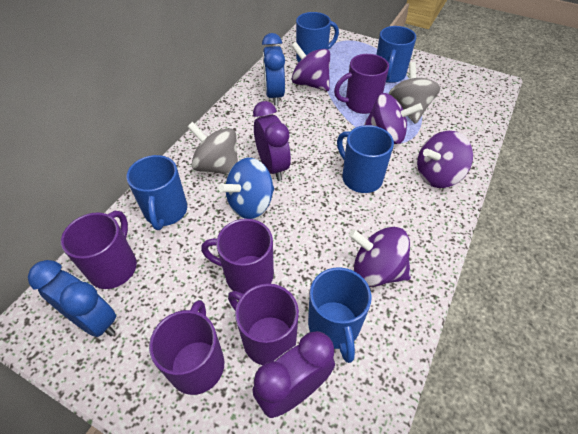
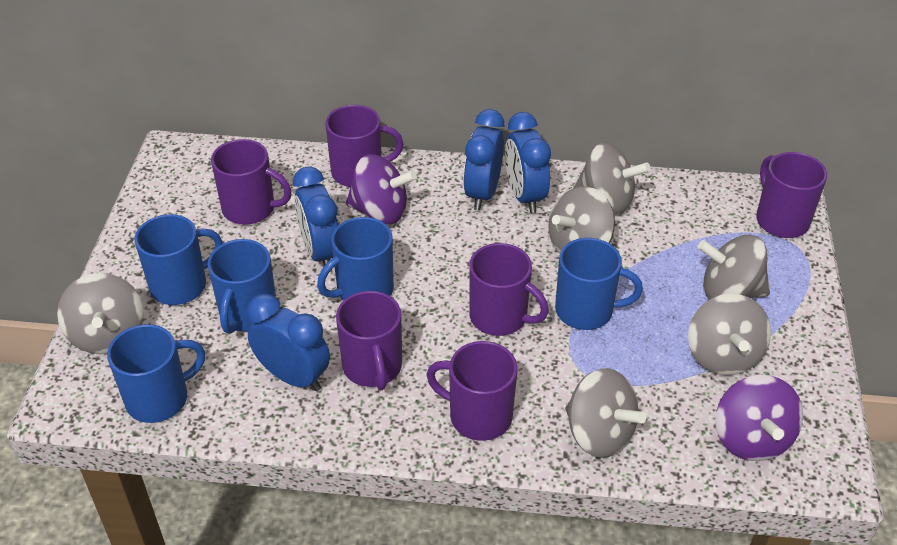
blue clock: [28,260,116,337] [262,33,285,106] = 2 -> [247,294,330,391] [293,166,338,266] [463,109,504,210] [505,112,551,213] = 4
blue spinning top: [218,158,274,219] = 1 -> none = 0
grey spinning top: [187,122,238,175] [389,62,441,124] = 2 -> [57,273,144,354] [548,186,615,254] [565,368,646,458] [573,143,651,214] [688,293,771,375] [698,235,770,300] = 6
purple clock: [253,101,291,181] [253,331,335,418] = 2 -> none = 0
purple mug: [61,211,137,289] [149,300,224,395] [201,219,274,294] [228,283,299,365] [334,54,389,114] = 5 -> [211,139,292,225] [325,105,403,187] [336,291,402,390] [426,341,517,441] [469,243,549,336] [756,152,827,238] = 6
purple spinning top: [291,42,330,91] [349,227,411,287] [364,93,423,144] [417,131,473,188] = 4 -> [346,154,417,224] [715,375,803,461] = 2

